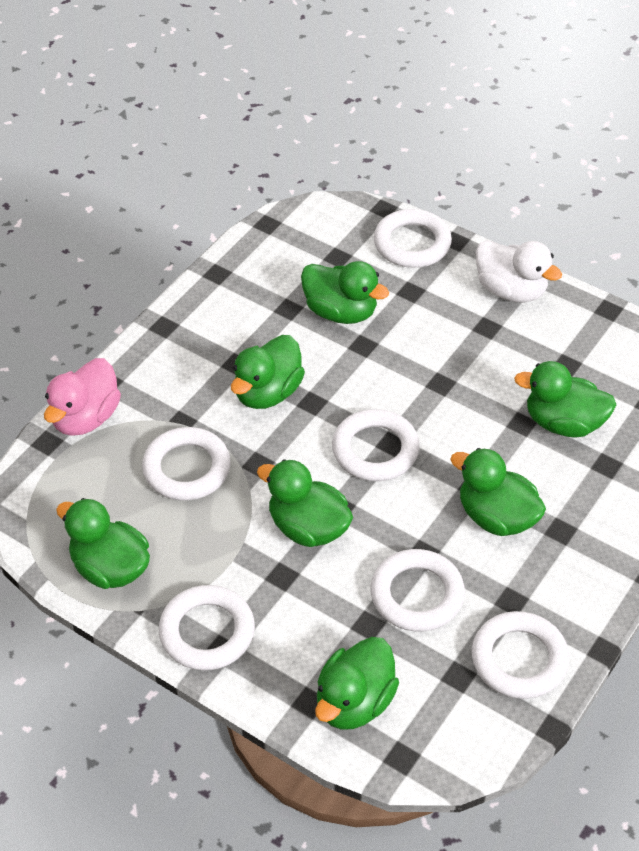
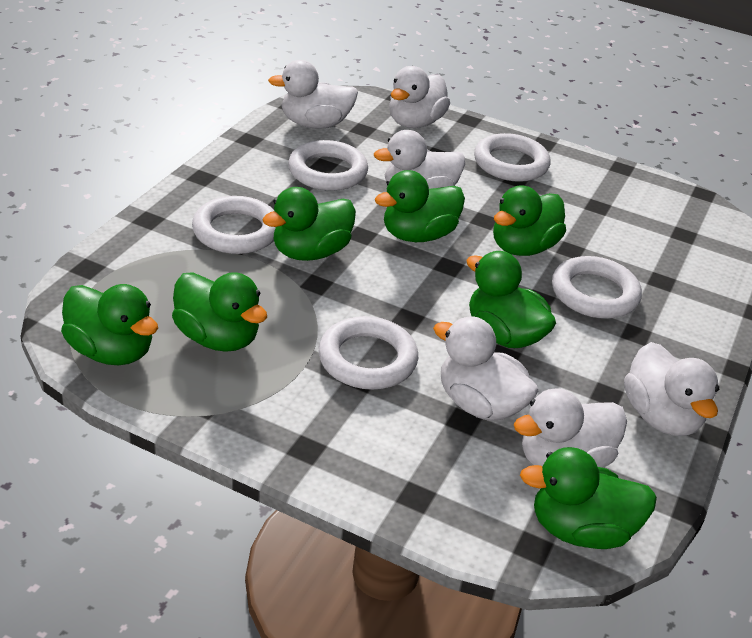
pink duck: [44,358,121,436] = 1 -> none = 0
white duck: [476,240,562,302] = 1 -> [268,60,358,129] [374,130,465,189] [389,66,450,128] [433,316,538,421] [514,388,627,468] [624,342,720,436] = 6
white ring: [142,427,231,500] [159,585,255,670] [332,409,420,481] [371,549,465,631] [374,209,452,268] [472,611,569,699] = 6 -> [192,196,276,254] [288,140,368,191] [319,316,418,390] [474,133,551,182] [552,256,642,319] = 5

